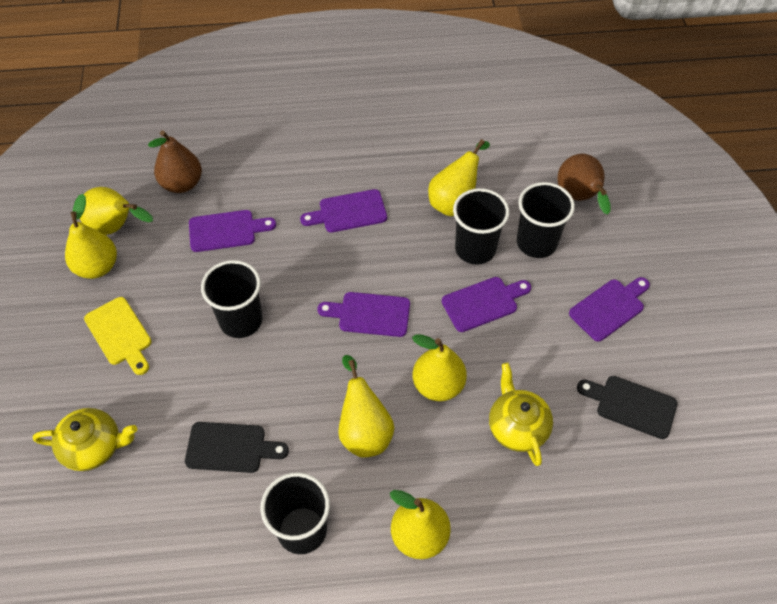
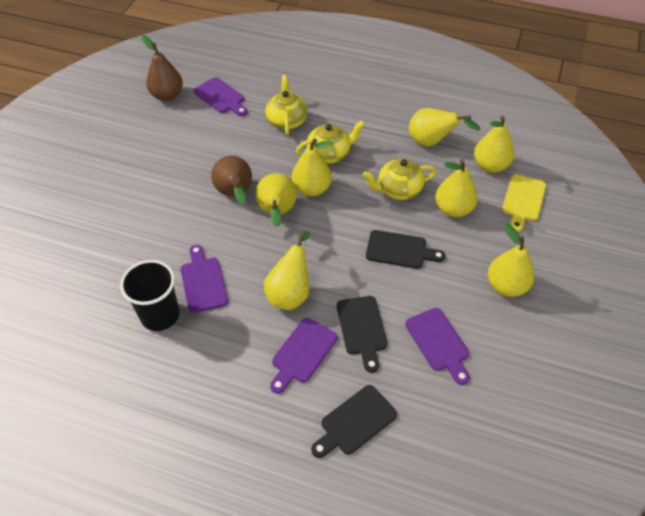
black cup: [201,260,263,338] [260,472,330,554] [453,188,509,264] [517,182,575,258] = 4 -> [120,260,180,331] = 1
black cutting board: [185,422,289,473] [577,376,677,439] = 2 -> [311,385,397,458] [337,296,387,373] [366,230,445,269] = 3
purple cutting board: [189,210,276,252] [300,189,387,232] [317,292,410,337] [442,277,531,332] [569,277,650,342] = 5 -> [180,245,228,313] [194,77,248,116] [270,318,337,394] [405,308,470,385] = 4
yellow pear: [65,194,117,279] [80,187,153,235] [338,355,395,458] [390,490,451,559] [412,334,467,401] [428,139,490,216] = 6 -> [255,173,297,227] [264,231,310,310] [292,138,333,197] [409,108,480,146] [435,159,478,217] [474,116,514,173] [488,223,534,297] = 7
yellow teapot: [33,408,137,471] [489,363,553,466] = 2 -> [265,75,308,135] [296,120,365,164] [363,159,437,200] = 3

